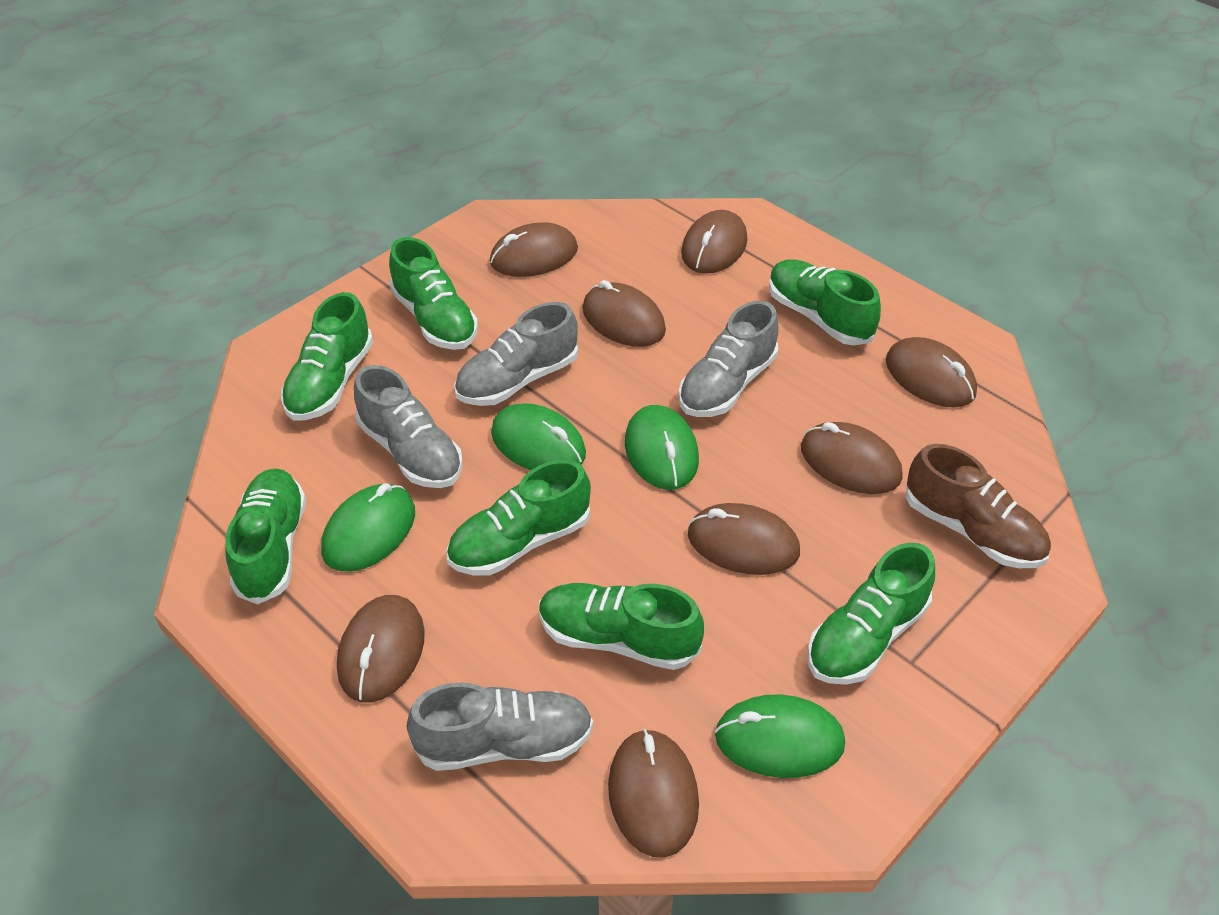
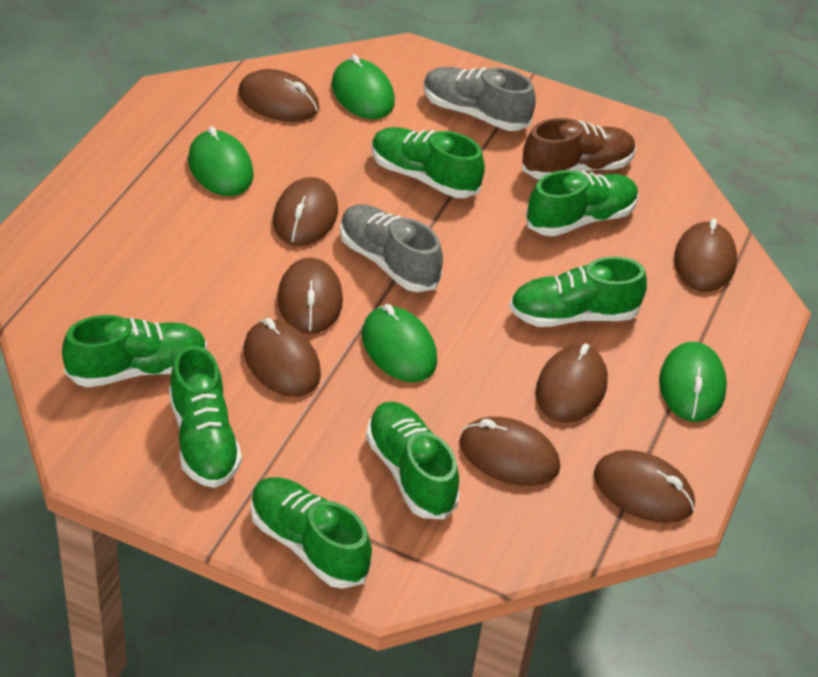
grey shoe: [354,365,463,488] [407,682,593,771] [454,302,578,406] [678,301,779,417] = 4 -> [340,204,443,292] [423,67,536,131] = 2

